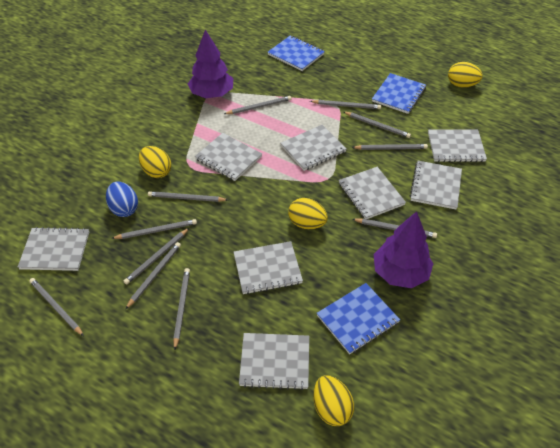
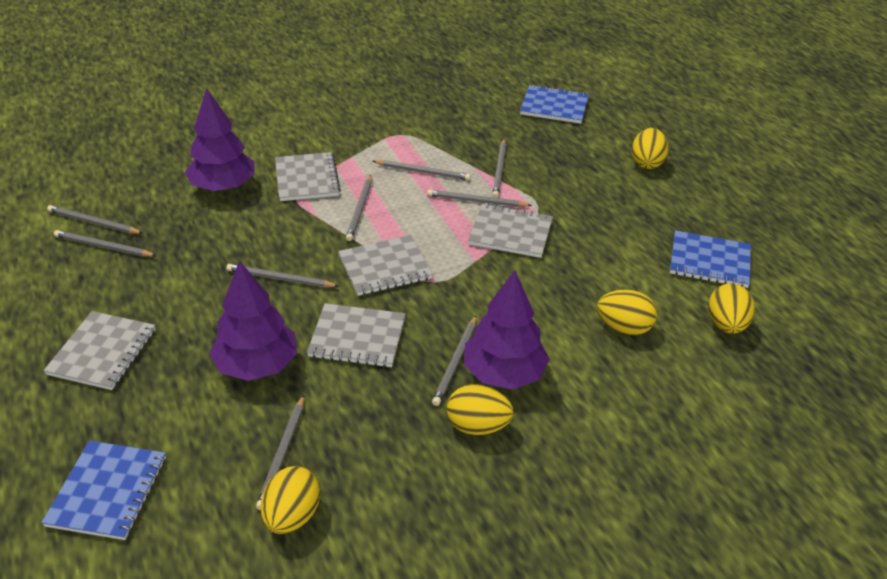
blue egg: [106,182,138,217] = 1 -> none = 0
grey notebook: [18,227,89,271] [195,133,262,181] [234,241,303,294] [239,333,309,390] [280,125,347,171] [339,167,406,219] [410,161,462,209] [428,130,487,162] = 8 -> [43,311,156,390] [275,152,341,201] [307,303,406,368] [338,235,433,296] [468,203,553,258] = 5
grey pencil: [29,278,84,336] [111,219,197,239] [123,228,189,285] [126,242,181,309] [148,191,228,202] [173,268,190,350] [224,96,291,114] [310,100,381,109] [344,112,411,138] [352,144,428,150] [353,219,437,238] = 11 -> [47,205,143,234] [54,230,156,257] [226,264,338,287] [256,395,304,510] [346,175,372,241] [373,160,471,180] [427,189,532,207] [432,315,477,406] [492,139,506,198] = 9
purple tree: [188,30,233,98] [374,211,433,288] = 2 -> [185,88,254,191] [209,261,297,381] [464,270,550,390] = 3
yellow egg: [139,146,171,178] [288,198,328,229] [313,375,354,426] [448,62,483,88] = 4 -> [261,466,320,534] [446,384,514,435] [597,290,657,335] [631,128,668,169] [708,283,755,334] = 5

